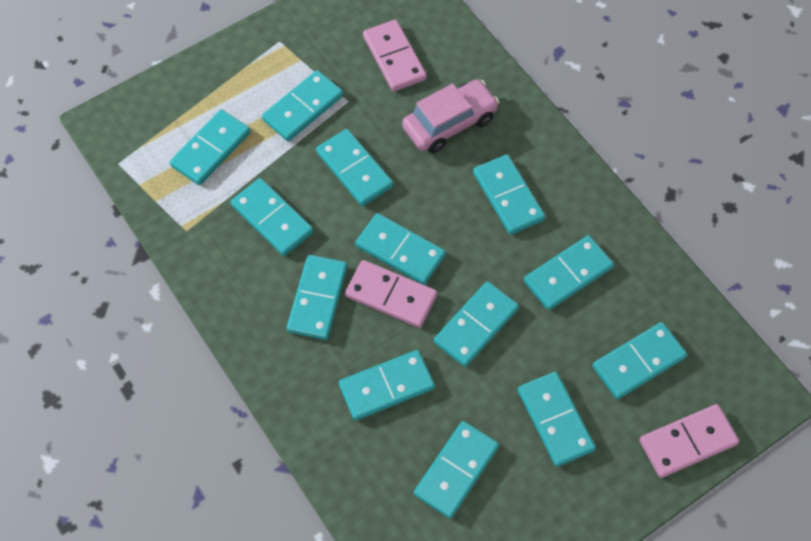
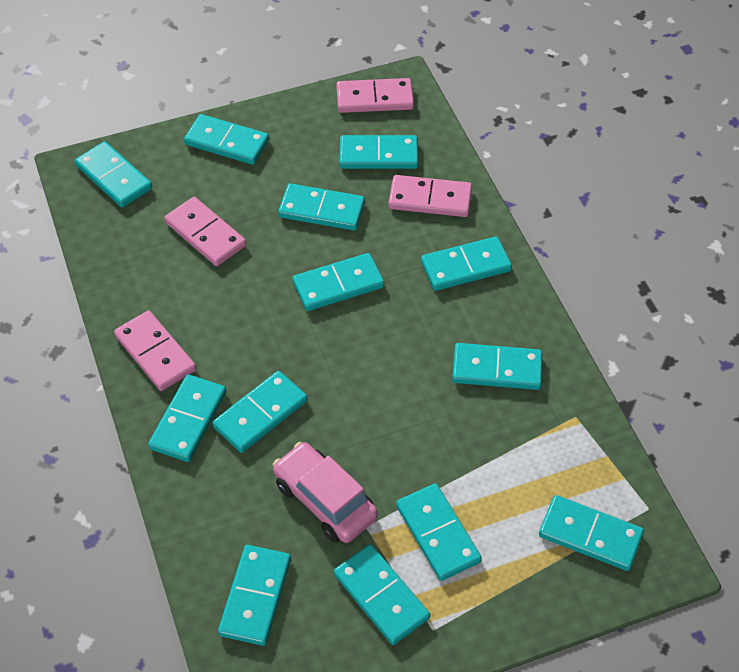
pink domino: [345,260,438,328] [363,20,427,91] [639,404,739,478] = 3 -> [114,311,196,391] [164,197,246,266] [336,78,414,113] [388,175,472,217] = 4

